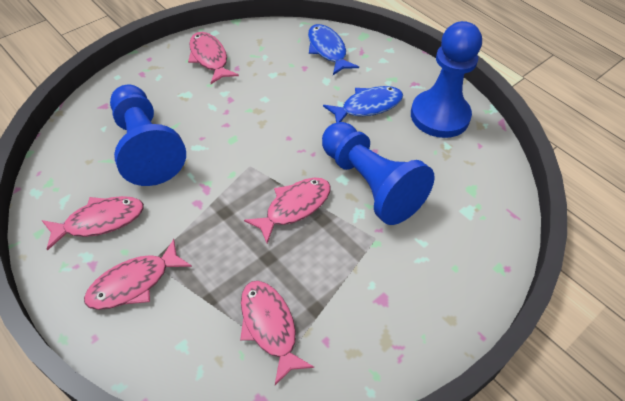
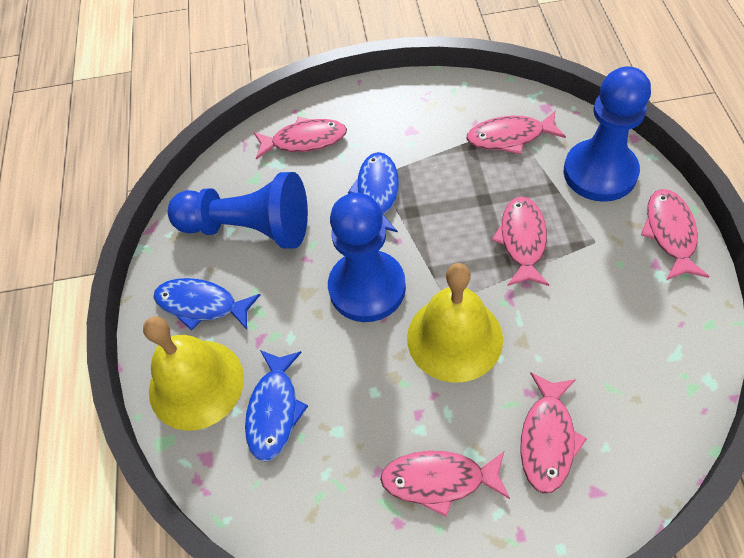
blue fish: [308,24,359,75] [323,86,403,123] = 2 -> [153,278,260,331] [245,350,308,462] [348,152,399,232] = 3
pink fish: [42,196,144,251] [84,239,192,310] [188,32,239,84] [240,281,314,385] [244,178,331,243] = 5 -> [254,117,347,160] [380,451,510,517] [467,111,566,154] [492,196,549,286] [521,372,587,494] [641,189,709,280] = 6
yellow bell: none = 0 -> [143,316,244,431] [407,263,503,383] = 2

